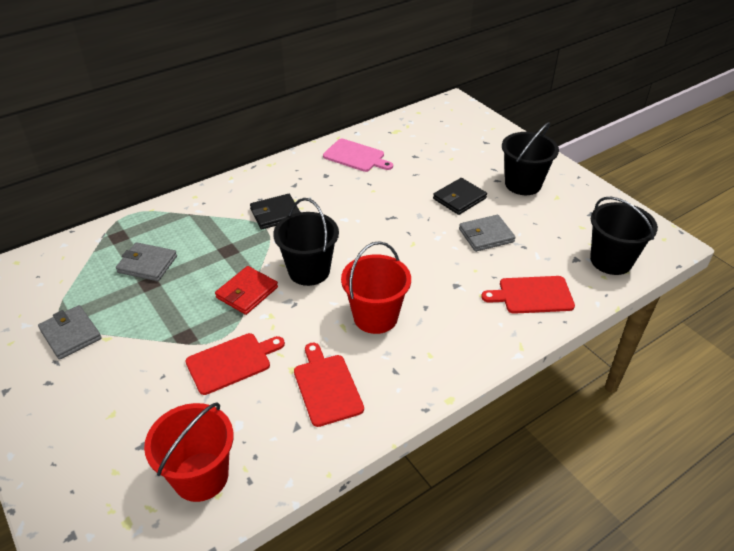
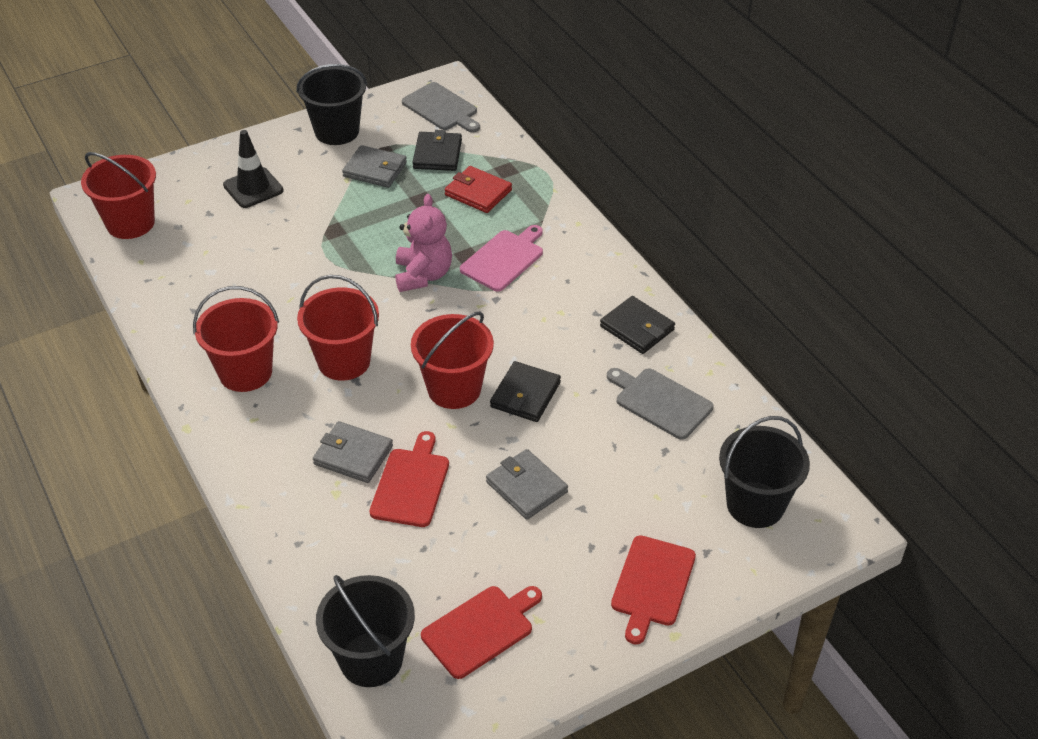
black traffic cone: none = 0 -> [223,130,284,208] = 1
black wallet: [250,194,300,229] [433,178,487,215] = 2 -> [412,130,462,171] [490,361,561,422] [600,296,675,354] = 3
grey cutting board: none = 0 -> [402,82,480,133] [607,368,714,440] = 2
pink teddy bear: none = 0 -> [395,194,452,292] = 1
red bucket: [144,402,234,502] [341,241,411,334] = 2 -> [81,152,156,239] [193,286,279,392] [297,275,379,381] [411,311,494,409] = 4

